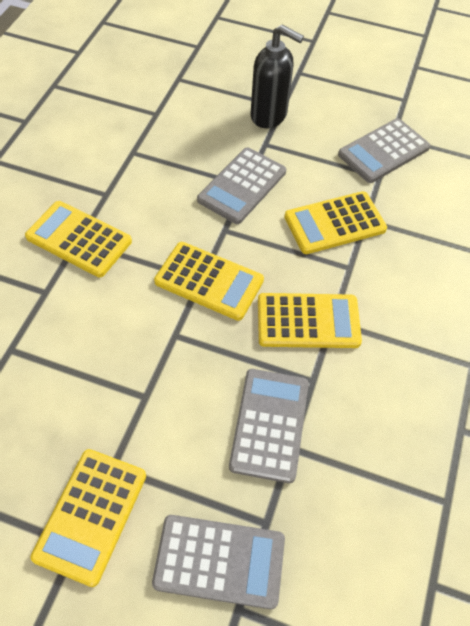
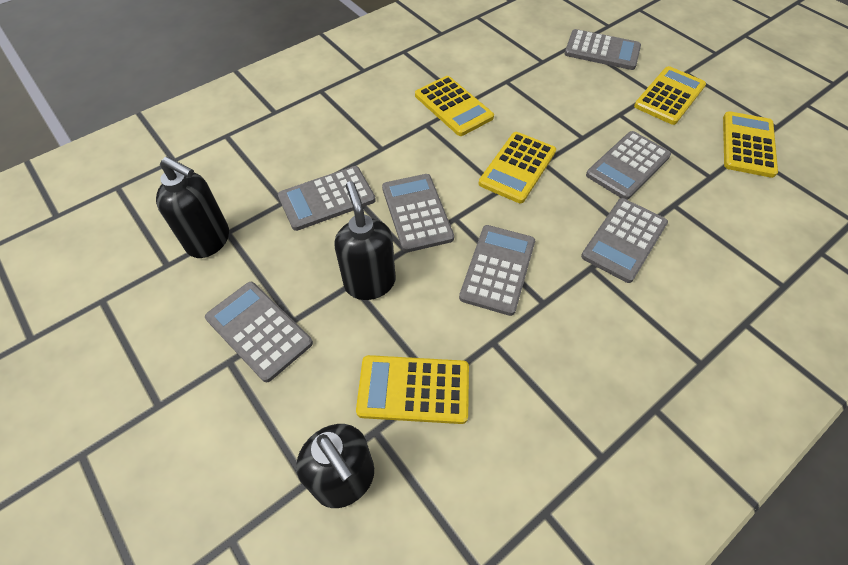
black soap dispenser: [251,25,304,128] = 1 -> [156,157,229,258] [296,424,374,508] [334,181,396,300] = 3
grey calculator: [152,515,285,609] [197,147,286,224] [229,369,309,483] [338,118,430,183] = 4 -> [205,282,313,382] [278,166,376,231] [382,174,454,253] [459,225,535,316] [565,29,641,70] [581,198,668,283] [586,131,671,200] = 7

